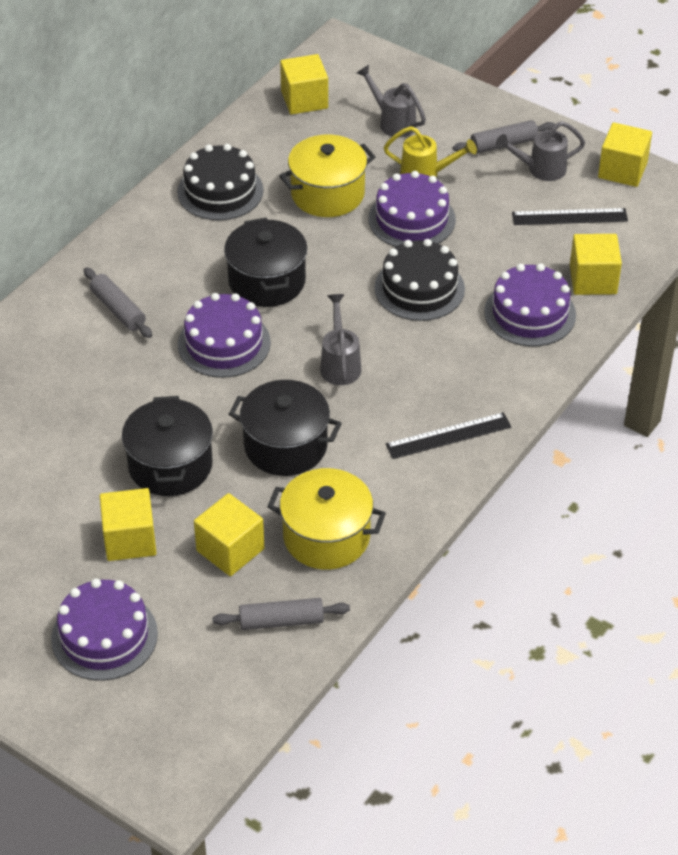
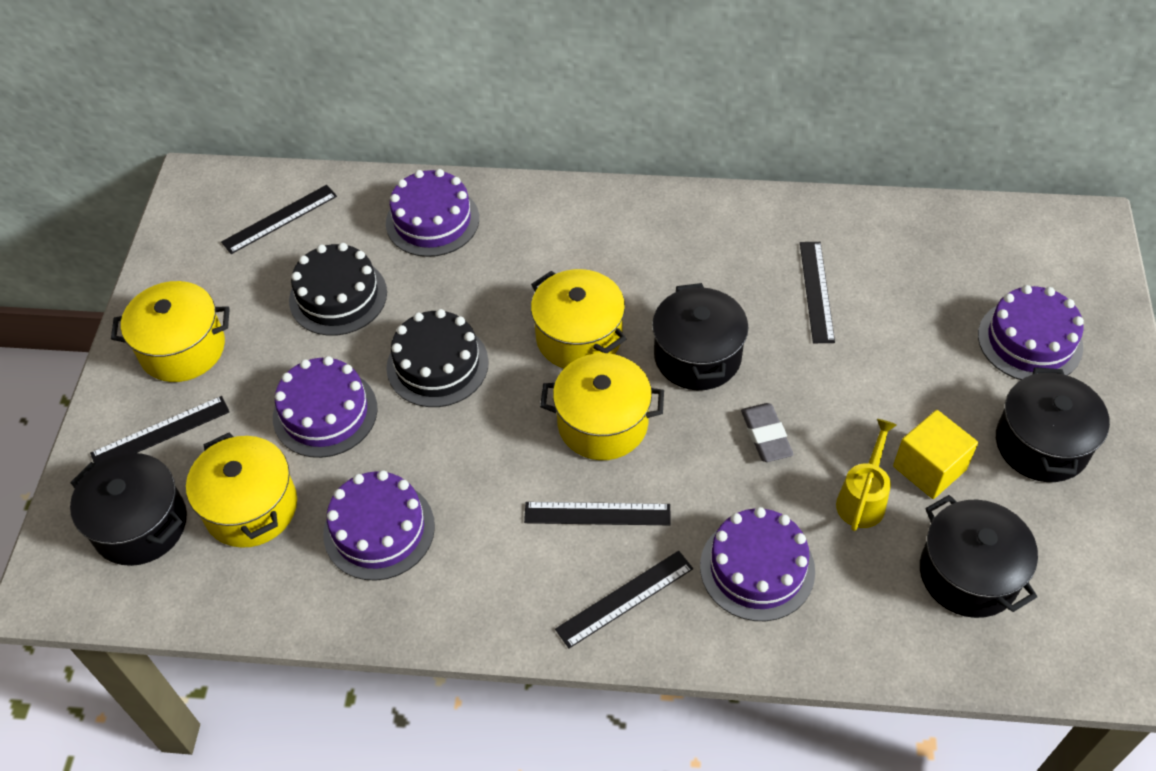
black pot: [122,396,213,496] [224,218,307,307] [229,380,342,476] = 3 -> [70,453,187,566] [652,283,748,390] [920,495,1038,618] [996,367,1110,482] = 4
black ruler: [386,412,511,459] [512,208,628,225] = 2 -> [90,396,230,464] [221,185,337,254] [524,502,671,525] [555,551,693,648] [800,242,835,343] = 5
grey eraser: none = 0 -> [741,403,793,462] = 1
grey rolling pin: [84,267,152,338] [212,598,350,630] [453,120,555,154] = 3 -> none = 0
grey watering can: [320,294,361,385] [357,65,426,137] [495,121,585,181] = 3 -> none = 0
purple cake: [51,578,158,681] [178,293,271,378] [368,171,456,247] [484,264,576,347] = 4 -> [273,356,378,458] [323,470,435,581] [386,169,479,257] [700,507,815,621] [978,285,1084,380] = 5
yellow cube: [100,488,156,561] [194,493,264,576] [280,54,328,115] [570,234,622,295] [598,122,652,187] = 5 -> [893,410,978,499] = 1
yellow pot: [267,468,386,570] [279,135,375,217] = 2 -> [111,281,230,382] [186,432,297,548] [531,269,626,368] [540,353,664,460] = 4

